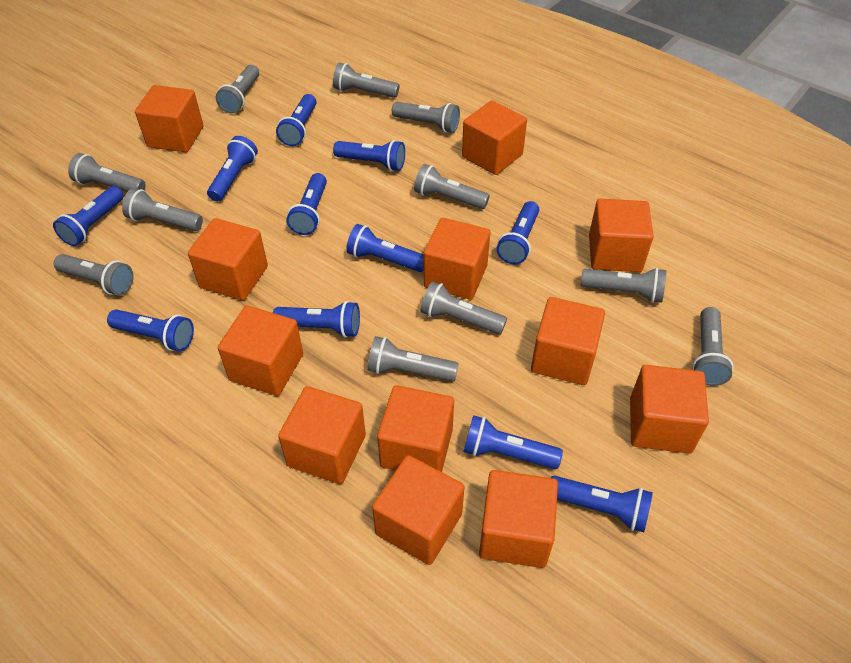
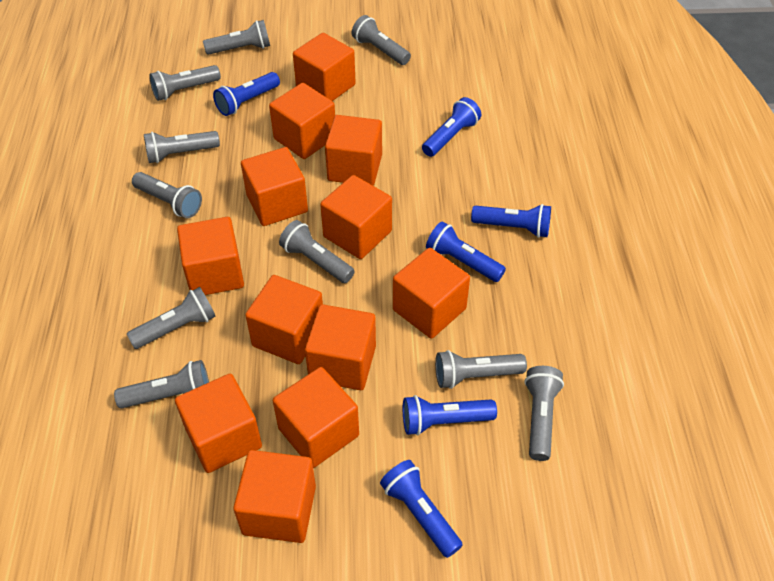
blue flashlight: [53,186,124,246] [107,309,194,352] [207,136,258,202] [273,301,360,338] [276,94,317,146] [286,173,327,235] [333,140,405,171] [346,224,424,272] [463,415,563,469] [497,201,539,264] [551,476,653,532] = 11 -> [213,72,280,116] [380,460,463,558] [403,395,497,435] [422,97,481,157] [426,221,506,282] [471,204,551,238] = 6
grey flashlight: [54,254,133,296] [68,153,146,192] [122,188,203,231] [216,65,259,113] [333,62,399,98] [367,336,459,381] [392,102,460,133] [414,164,490,209] [421,282,507,334] [581,268,666,303] [692,307,733,386] = 11 -> [114,360,209,408] [127,287,216,349] [132,172,202,218] [144,131,220,163] [149,65,221,101] [203,20,270,55] [279,220,355,283] [352,15,411,65] [435,350,527,389] [525,366,564,461] = 10

